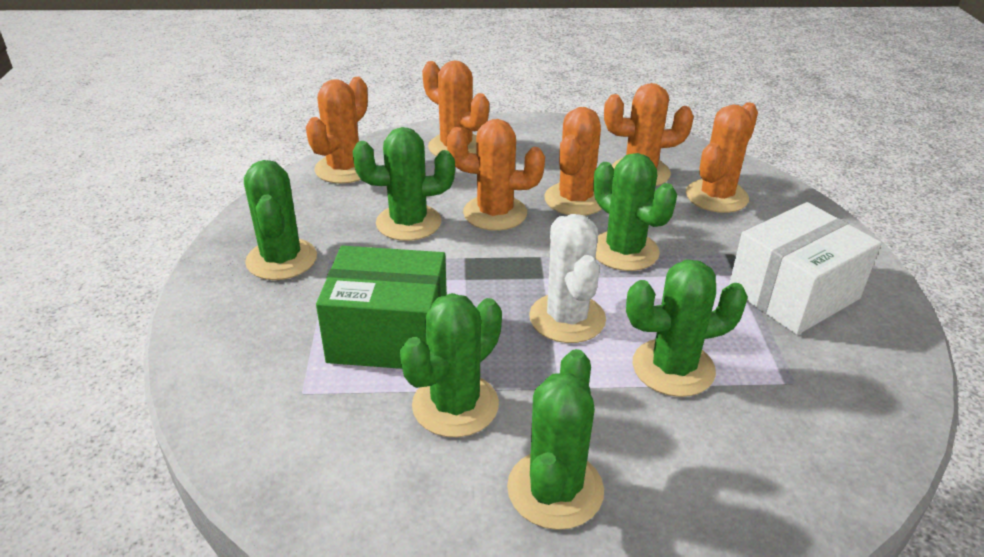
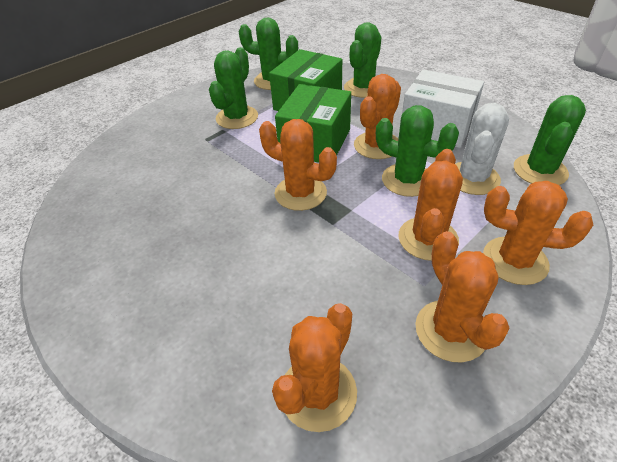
green box: [316,246,447,369] = 1 -> [269,49,342,111] [275,84,351,163] = 2
green cactus: [244,160,317,280] [353,127,455,241] [400,293,502,437] [507,349,604,530] [593,153,677,271] [626,259,748,397] = 6 -> [209,47,258,129] [239,17,298,90] [344,23,381,98] [376,105,459,197] [514,95,586,185] = 5

